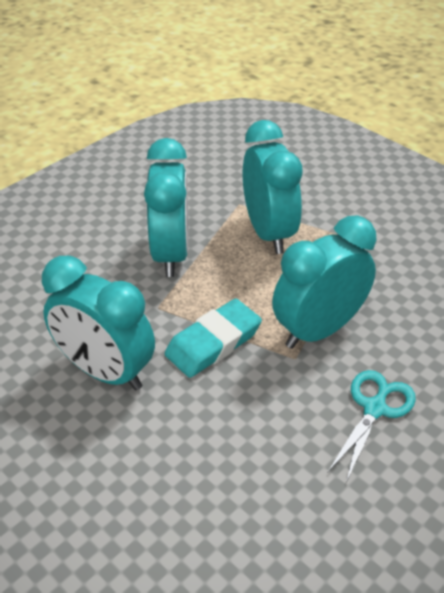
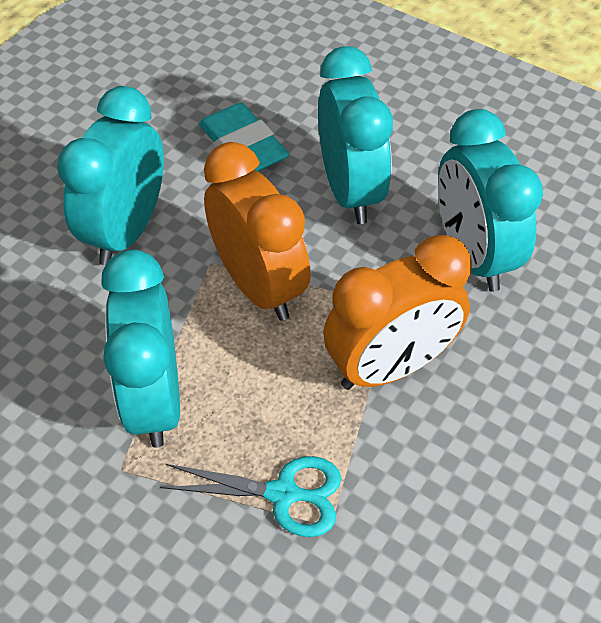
orange clock: none = 0 -> [204,142,311,321] [323,235,472,390] = 2

